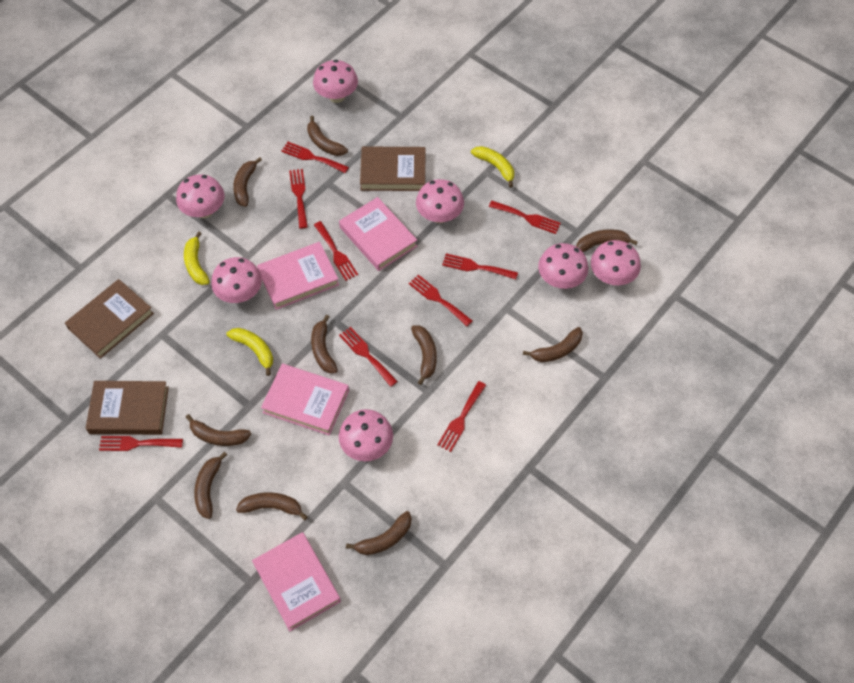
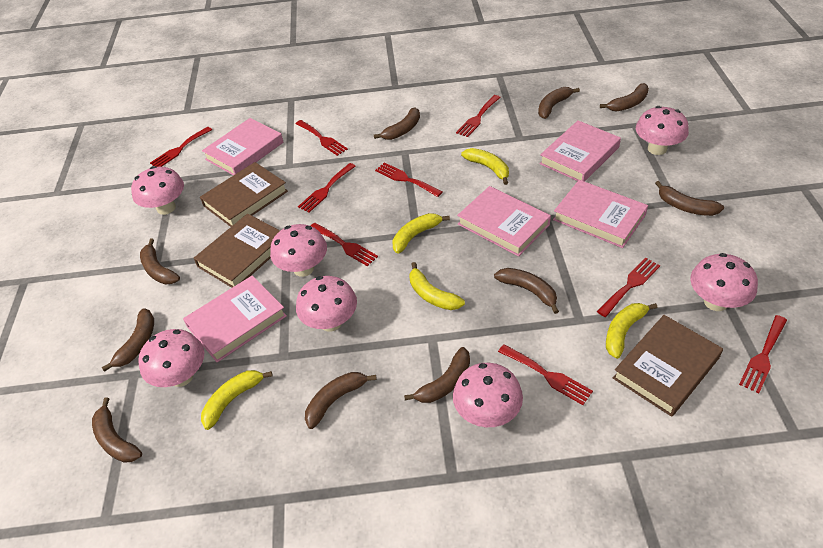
pink book: [252,532,341,631] [257,242,339,310] [261,364,349,435] [339,197,417,271] = 4 -> [183,275,287,362] [202,118,283,175] [457,186,551,257] [539,120,621,182] [553,180,648,248] = 5
yellow banana: [184,231,210,285] [226,328,273,376] [471,146,514,188] = 3 -> [201,370,273,430] [393,213,450,254] [410,262,465,310] [461,148,509,185] [606,303,657,359] = 5

